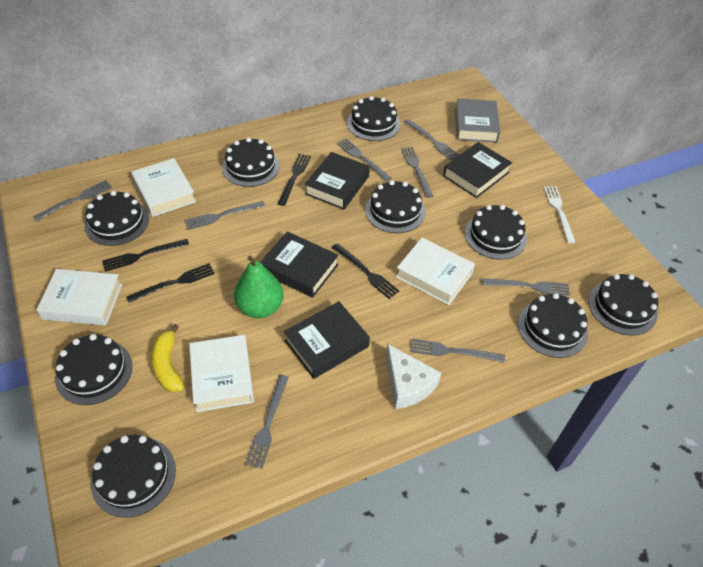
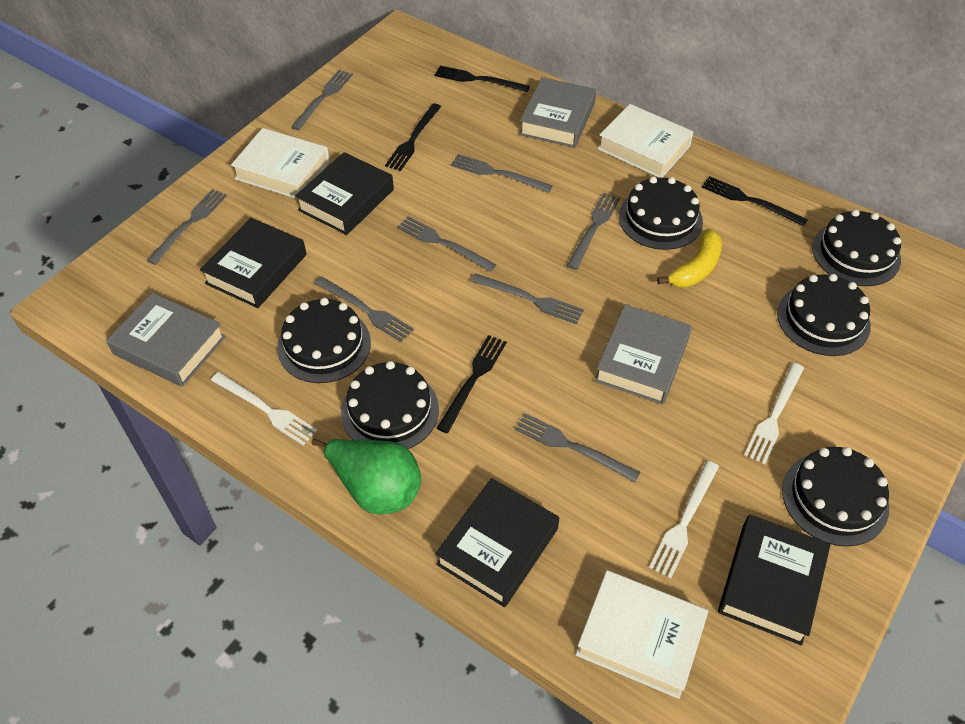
black cake: [55,334,132,405] [85,191,149,246] [91,435,176,518] [222,137,280,187] [347,96,400,141] [365,180,426,233] [465,205,527,260] [518,293,588,358] [588,274,658,336] = 9 -> [277,298,371,383] [341,361,439,449] [619,177,703,250] [777,274,871,356] [782,447,889,547] [812,209,901,286] = 6
grey book: [455,98,500,143] = 1 -> [106,293,226,387] [519,77,596,148] [595,304,692,405] = 3
white book: [36,269,122,325] [131,158,196,217] [189,335,254,412] [396,237,475,305] = 4 -> [231,128,330,199] [576,570,709,699] [598,104,693,178] = 3
white cheese: [386,344,441,409] = 1 -> none = 0
white fork: [544,186,575,243] = 1 -> [211,372,317,445] [649,461,719,579] [744,363,804,464] = 3

